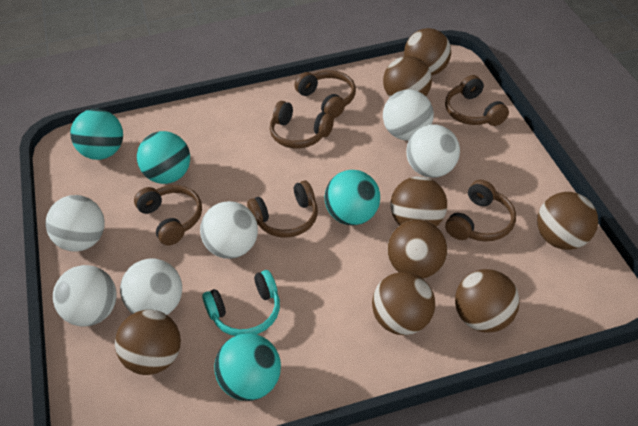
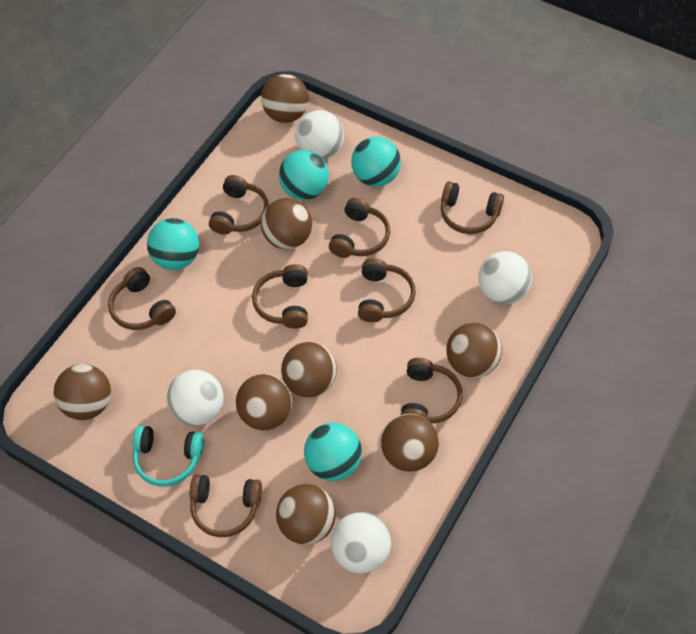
brown headphones: [134,185,202,245] [247,180,318,238] [270,101,334,148] [294,70,356,118] [445,75,509,126] [445,180,516,241] = 6 -> [108,267,176,330] [190,474,262,537] [209,175,269,235] [252,264,308,329] [329,198,390,258] [358,258,416,322] [400,358,462,423] [441,181,504,234] = 8
white ball: [46,195,105,251] [53,265,116,327] [120,258,182,315] [200,201,258,259] [383,89,434,141] [406,125,460,178] = 6 -> [167,370,224,426] [295,110,344,159] [331,512,391,573] [478,251,532,304] = 4

